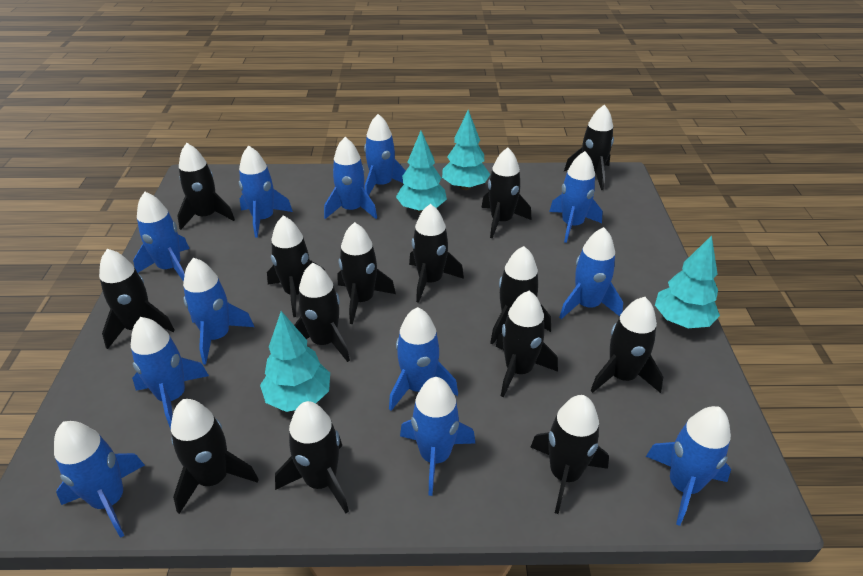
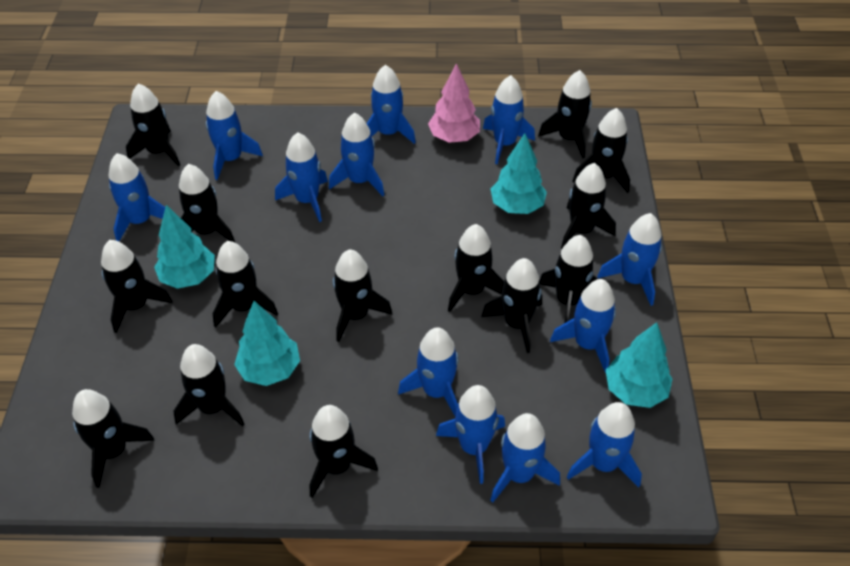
pink tree: none = 0 -> [428,63,480,143] = 1

